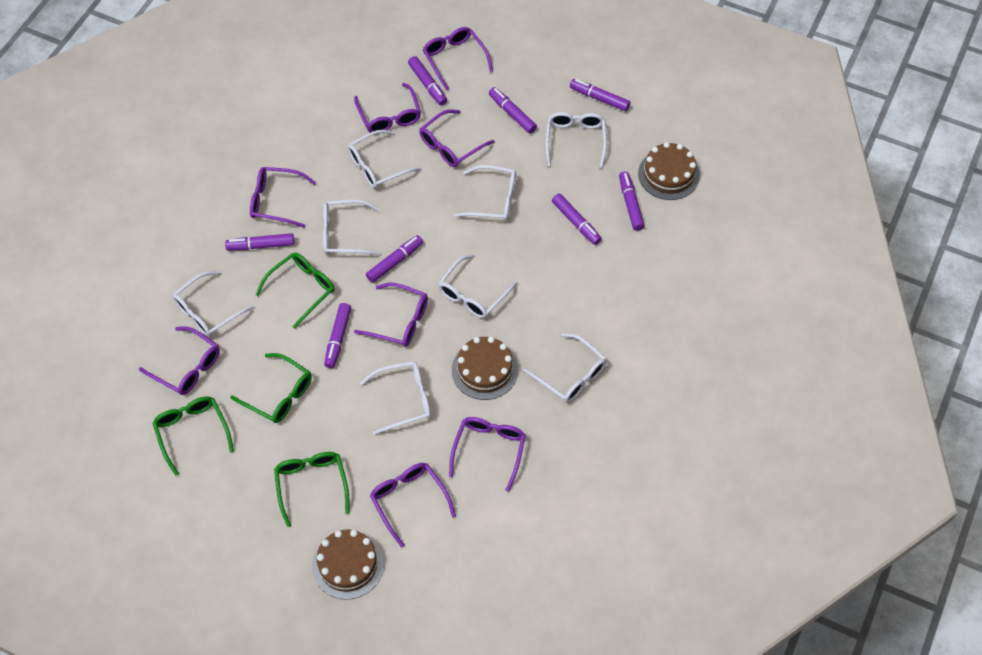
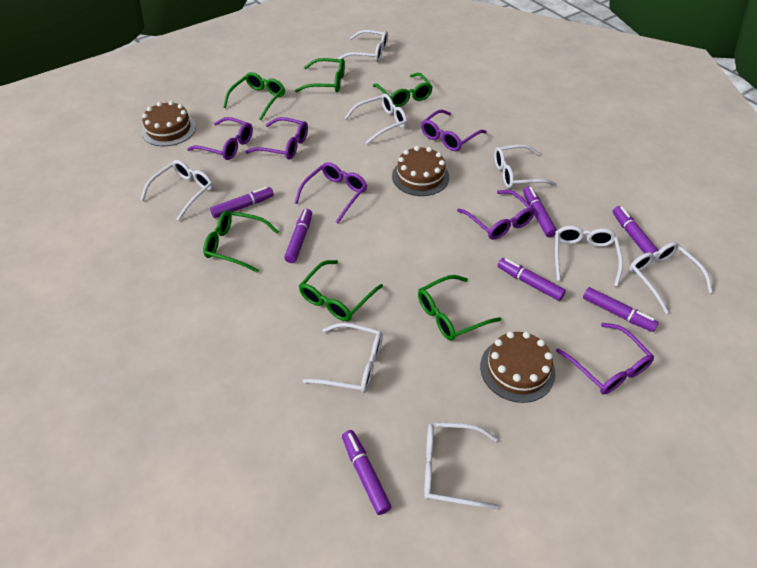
green glasses: [153,397,234,476] [230,353,312,423] [256,253,334,329] [274,452,350,527] = 4 -> [203,211,279,273] [223,72,285,120] [295,58,345,92] [299,260,383,321] [373,73,433,107] [418,275,501,341] = 6
purple glasses: [139,326,220,395] [250,167,316,228] [354,83,421,134] [354,283,428,347] [370,463,456,548] [419,109,495,167] [423,27,493,91] [449,417,526,492] = 8 -> [187,117,253,160] [245,117,308,160] [295,162,367,223] [421,110,486,151] [457,190,535,240] [556,323,654,394] = 6
purple marker: [225,233,294,250] [324,303,351,368] [366,235,423,283] [408,56,447,105] [489,87,537,134] [552,193,602,245] [570,79,630,111] [619,171,645,231] = 8 -> [210,187,274,218] [284,209,312,263] [342,430,392,515] [498,258,566,301] [523,186,557,237] [583,287,659,332] [613,206,659,254] = 7

